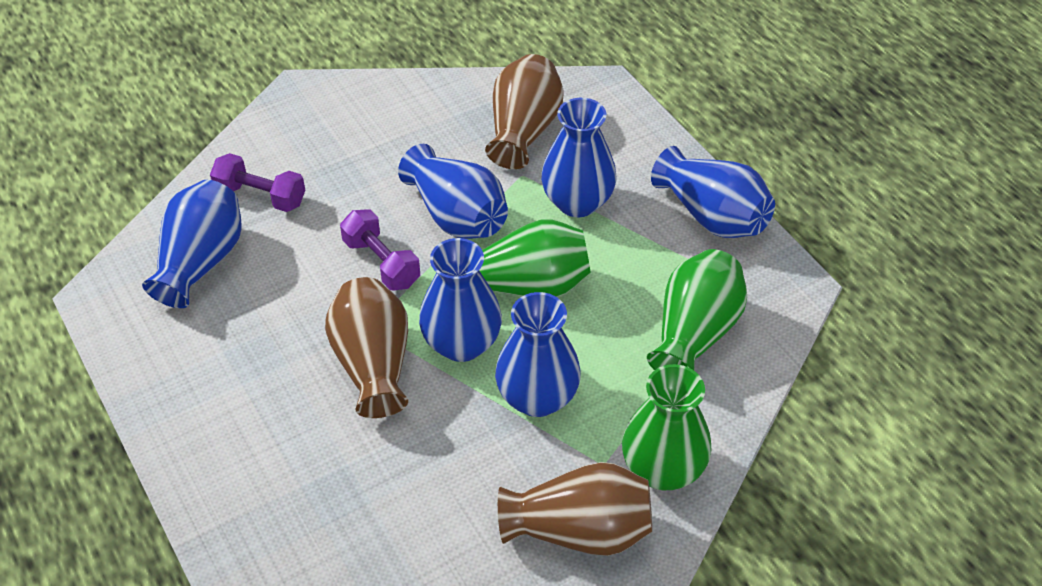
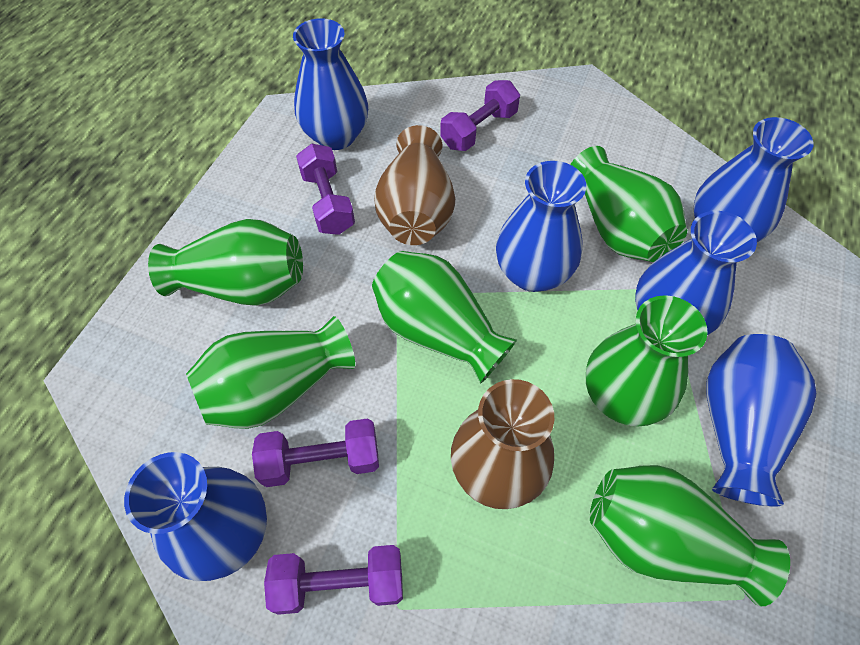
brown vase: [325,277,408,418] [485,54,563,169] [498,462,652,556] = 3 -> [374,125,455,245] [451,379,554,509] = 2
green vase: [479,220,591,297] [622,364,711,490] [647,249,747,371] = 3 -> [148,219,303,306] [186,316,355,429] [372,251,517,384] [570,146,687,262] [586,295,708,427] [590,465,790,606] = 6
purple dumbbell: [210,153,305,212] [340,210,420,290] = 2 -> [252,418,379,487] [264,545,403,615] [296,144,355,235] [440,80,520,151] = 4

